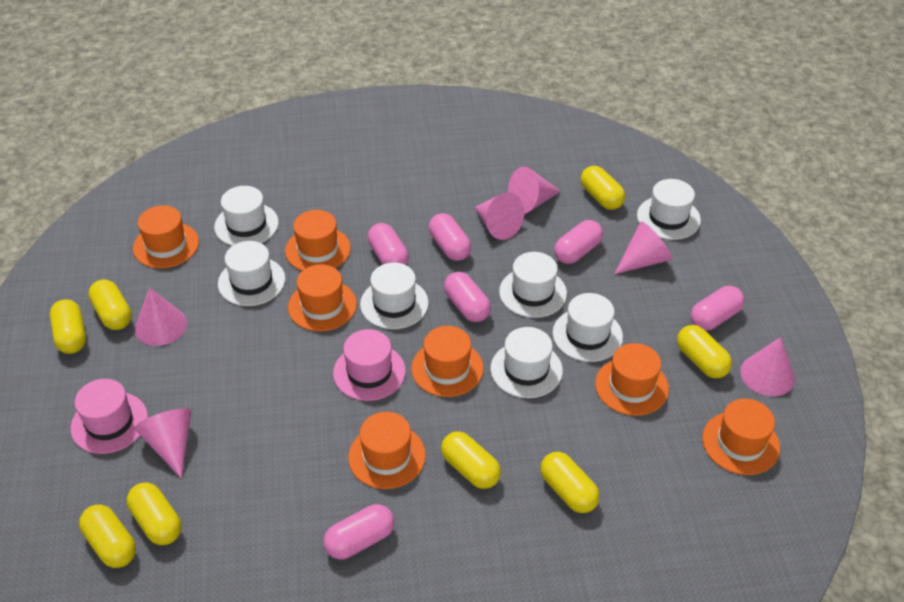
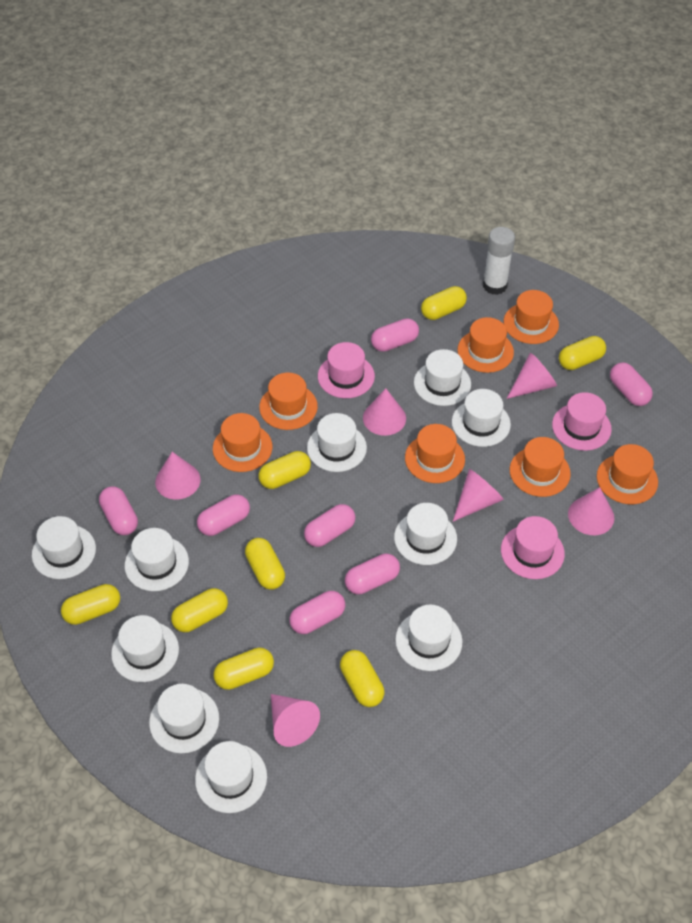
pink capsule: [324,504,394,559] [368,223,409,265] [429,213,471,261] [444,272,491,322] [554,220,603,264] [691,286,745,331] = 6 -> [99,486,138,535] [197,495,250,536] [289,591,345,634] [304,504,356,547] [345,554,400,595] [371,318,419,352] [610,362,653,406] = 7
pink hat: [71,379,148,454] [333,329,406,401] = 2 -> [318,342,375,398] [501,516,565,579] [552,392,612,451] = 3
white glue stick: none = 0 -> [483,227,515,295] = 1
white hat: [214,186,279,246] [218,241,286,306] [360,263,429,329] [490,327,563,398] [499,252,567,318] [552,293,623,362] [637,179,701,240] = 7 -> [32,516,96,579] [111,615,179,682] [124,528,189,591] [149,684,219,753] [195,741,267,813] [307,413,367,472] [394,503,457,565] [395,605,462,671] [414,349,471,406] [452,389,511,447] = 10

